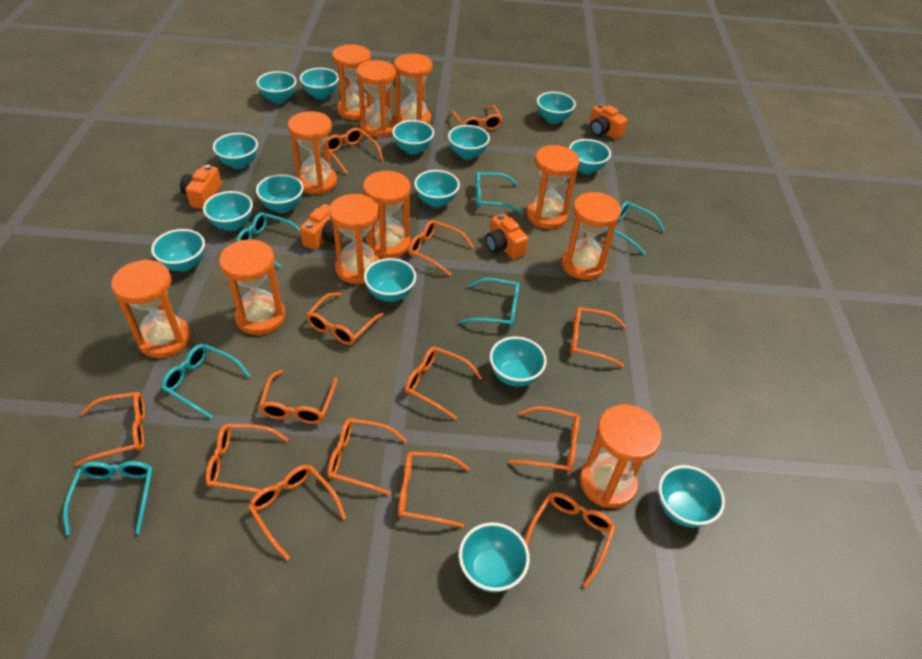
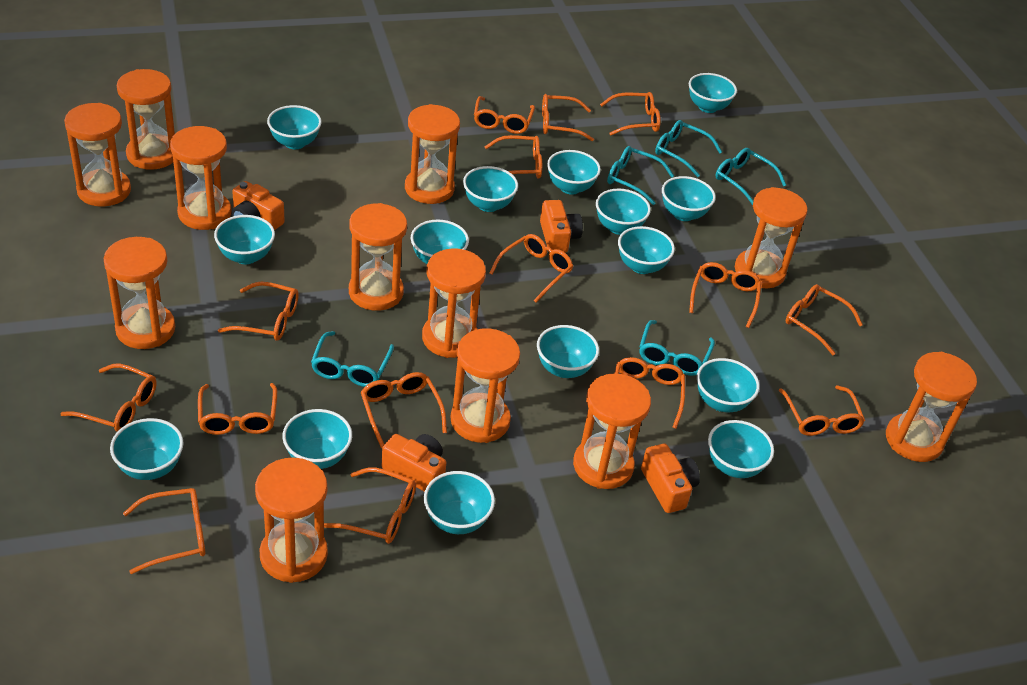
orange glasses: [75,392,145,466] [205,423,288,493] [248,465,346,560] [259,370,338,424] [306,293,384,345] [327,418,407,495] [328,128,384,174] [398,451,470,528] [405,346,482,420] [408,220,474,276] [450,105,503,130] [509,406,580,473] [525,492,616,588] [570,307,626,368] = 14 -> [60,364,157,432] [123,488,205,574] [198,383,277,435] [218,281,299,341] [324,467,416,544] [361,372,447,448] [474,96,535,134] [485,135,542,179] [489,234,573,302] [542,94,594,141] [600,92,661,135] [614,357,685,429] [689,262,762,328] [779,385,865,436] [786,284,863,355] = 15
orange hourglass: [111,259,191,358] [219,240,286,335] [288,111,337,194] [329,194,380,284] [332,44,372,120] [357,60,397,137] [363,171,411,259] [394,53,432,124] [527,145,580,229] [561,192,621,280] [580,404,662,508] = 11 -> [64,103,131,207] [103,237,175,349] [117,69,175,170] [170,126,231,230] [255,458,328,583] [349,203,407,311] [405,104,460,204] [422,248,486,358] [451,329,520,443] [573,373,651,489] [735,187,807,288] [886,352,977,462] = 12
turquoise glasses: [63,461,153,536] [161,344,251,419] [236,212,301,268] [460,278,520,328] [475,172,521,213] [605,201,665,255] = 6 -> [311,331,394,387] [607,146,674,205] [639,320,715,376] [655,120,722,177] [715,148,786,205] = 5

